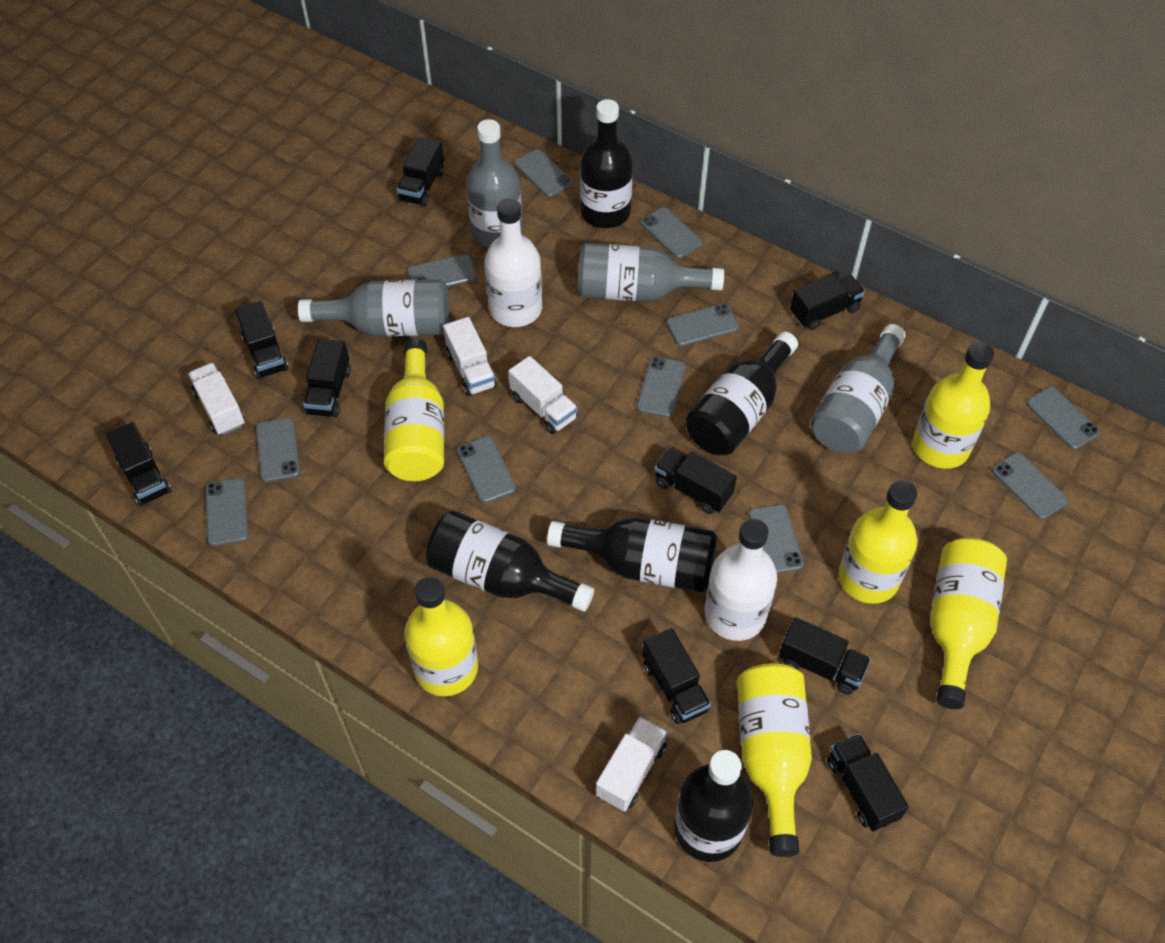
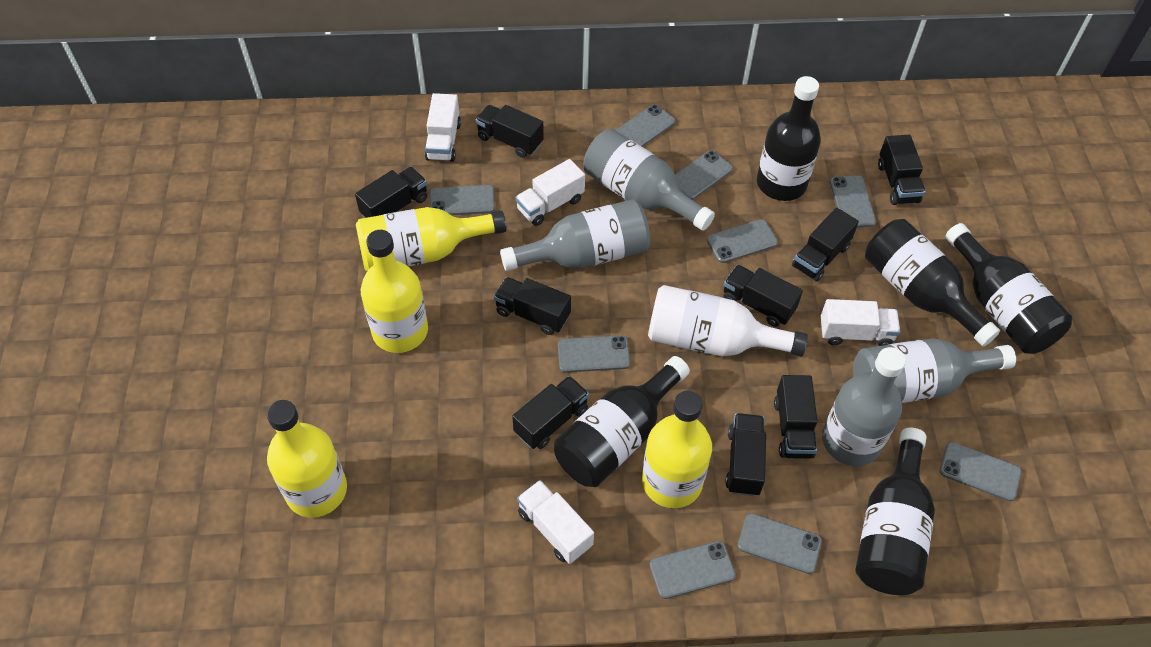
grey phone: [205,478,248,546] [256,418,300,482] [407,254,477,287] [457,436,516,503] [514,149,573,197] [637,357,686,418] [640,207,703,259] [666,303,739,346] [748,504,804,573] [992,452,1068,520] [1026,386,1100,450] = 11 -> [430,185,495,215] [558,335,630,373] [616,104,675,147] [650,541,736,599] [675,150,733,200] [707,219,778,263] [738,513,822,574] [830,175,876,228] [940,442,1022,501] = 9
white bottle: [485,198,542,327] [705,518,777,641] = 2 -> [648,285,808,357] = 1
yellow bottle: [384,338,444,481] [404,576,478,696] [737,664,812,857] [838,480,917,604] [913,342,994,469] [930,538,1007,709] = 6 -> [267,400,347,518] [356,207,507,271] [361,230,428,353] [642,391,712,508] = 4

